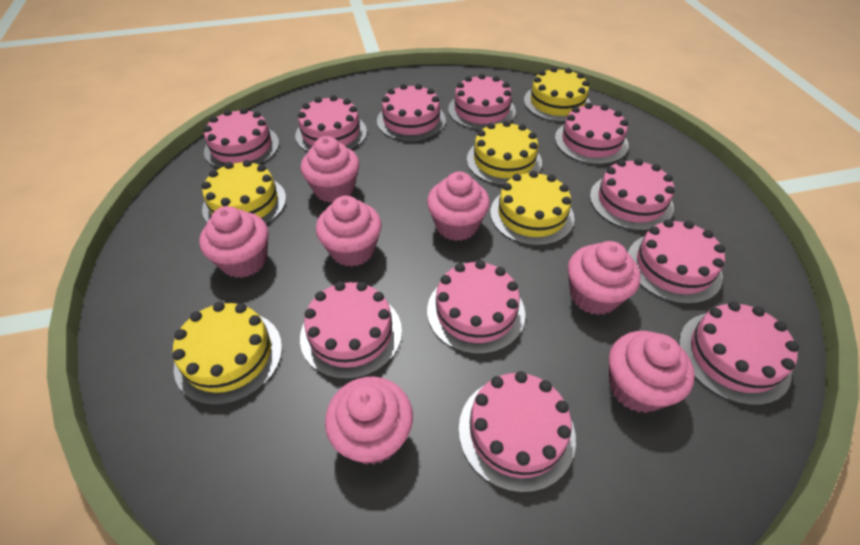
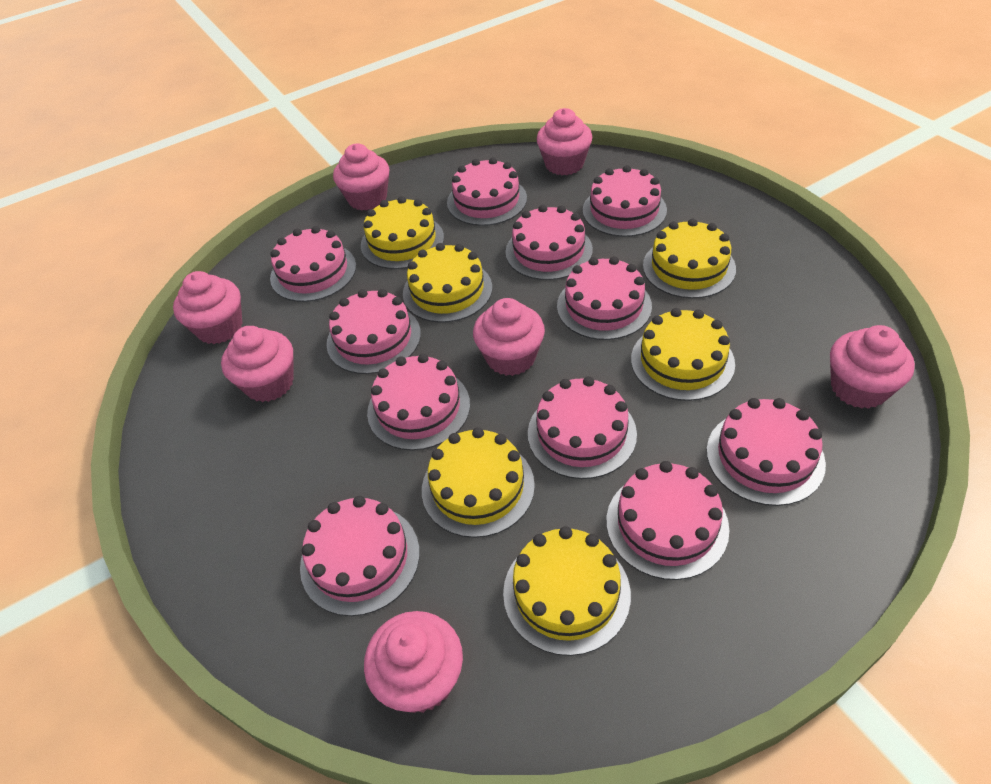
yellow cake: [172,302,282,405] [202,160,286,225] [467,120,542,185] [490,170,574,246] [524,67,591,122] = 5 -> [361,196,444,269] [403,243,492,323] [422,427,535,538] [503,526,631,656] [631,308,735,401] [643,218,736,299] = 6

